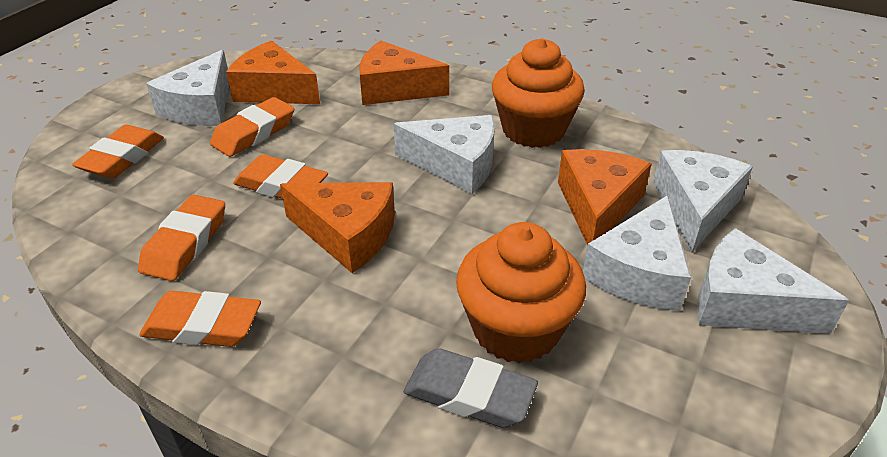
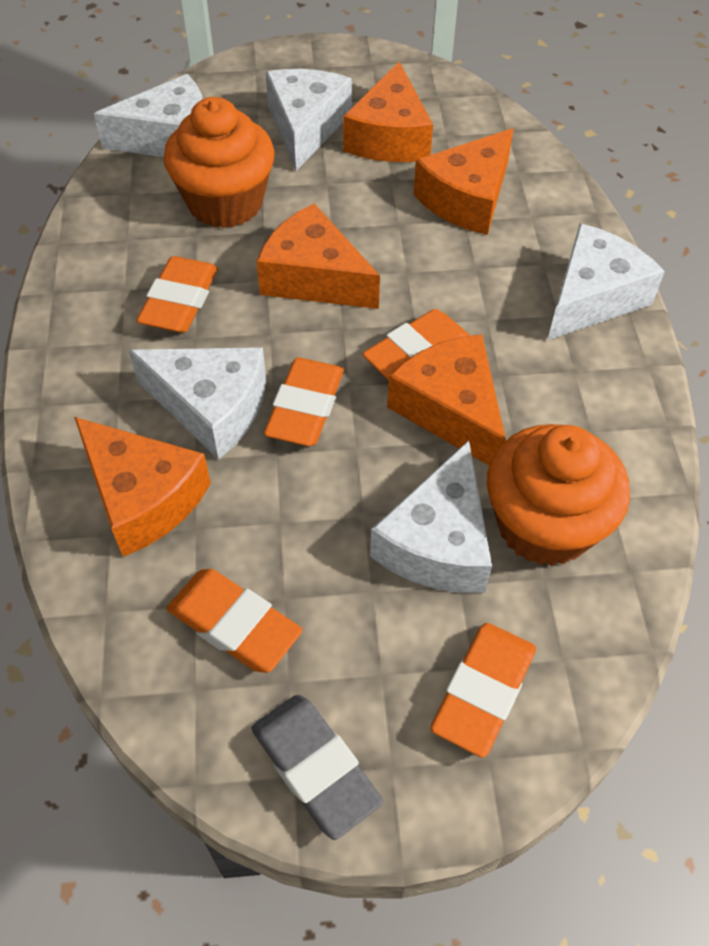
orange cheese: [226,41,320,104] [280,182,395,273] [359,40,449,105] [558,149,652,245] = 4 -> [74,417,211,557] [256,204,380,309] [343,62,433,162] [387,334,506,465] [413,128,514,235] = 5

